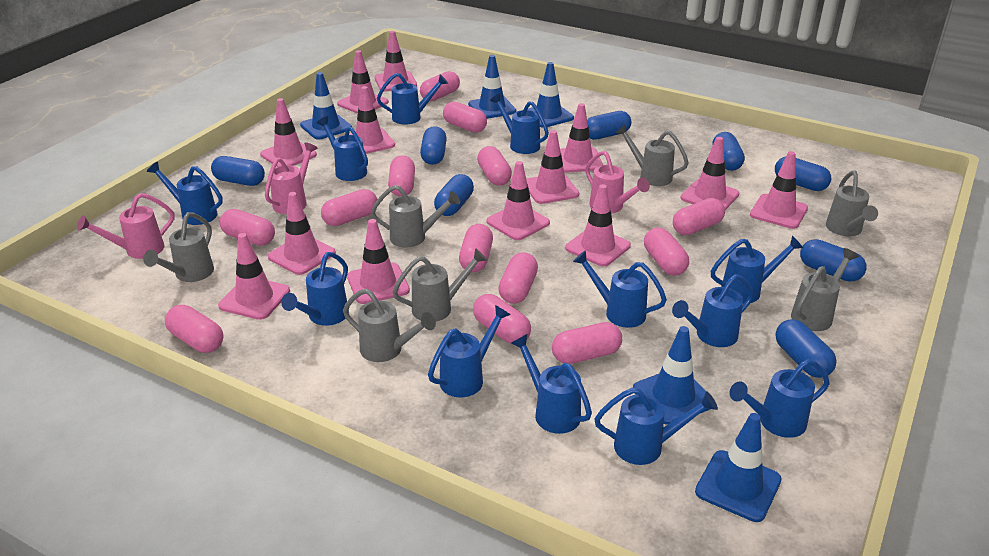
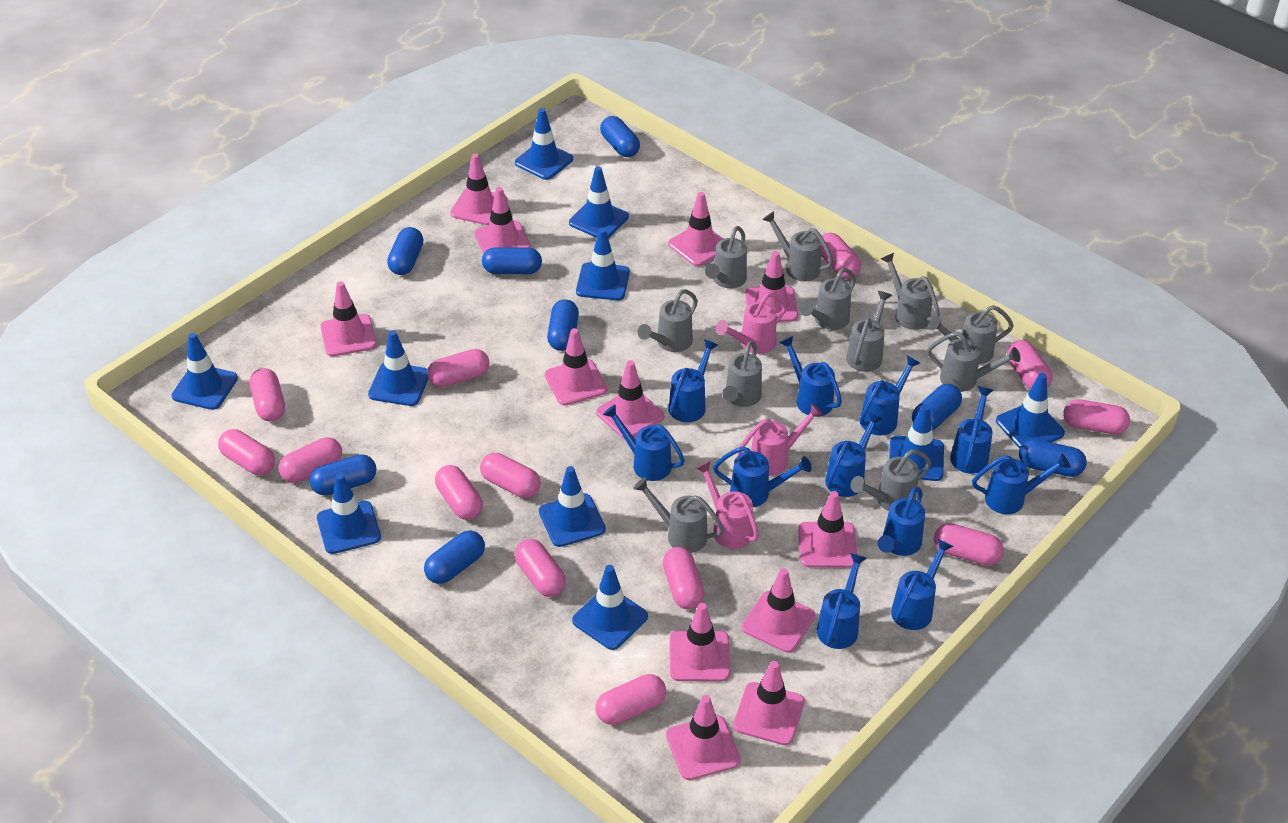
blue traffic cone: [300,72,352,140] [468,55,516,119] [528,62,574,128] [633,326,714,425] [695,413,782,522] = 5 -> [172,333,238,410] [317,473,381,554] [368,330,429,406] [515,108,573,180] [539,466,606,547] [569,166,629,238] [572,565,648,650] [576,228,630,300] [889,404,944,481] [996,373,1065,449] = 10
blue watering can: [147,161,223,225] [281,252,349,326] [317,116,368,181] [377,73,448,125] [428,305,511,397] [490,93,549,154] [511,334,592,434] [573,250,667,328] [594,387,718,465] [672,274,753,347] [711,235,803,304] [729,359,830,438] = 12 -> [603,404,685,481] [668,339,718,422] [713,446,812,507] [779,336,842,417] [817,553,867,649] [825,412,883,497] [860,356,920,435] [878,487,925,556] [891,539,953,630] [950,387,993,474] [972,453,1071,514] = 11
grey watering can: [143,212,214,282] [343,288,436,362] [371,185,460,248] [393,248,487,321] [615,124,689,186] [791,248,859,331] [826,170,878,236] = 7 -> [633,477,724,553] [638,289,698,352] [705,226,747,288] [722,341,762,407] [762,211,833,281] [799,268,856,330] [846,291,892,372] [851,449,931,511] [881,253,940,330] [927,332,1021,392] [928,305,1014,364] = 11
pink traffic cone: [218,233,290,320] [260,98,317,167] [268,192,336,275] [337,50,389,114] [347,219,410,304] [349,86,395,154] [375,31,417,91] [487,161,550,240] [526,130,579,204] [560,103,603,173] [565,184,631,266] [680,137,739,210] [750,151,808,229] = 13 -> [320,281,377,357] [450,154,507,225] [475,187,531,255] [545,328,607,405] [596,360,664,439] [666,695,741,780] [668,192,723,266] [670,603,730,682] [733,661,805,745] [742,568,815,653] [745,251,798,322] [798,491,857,568] = 12

